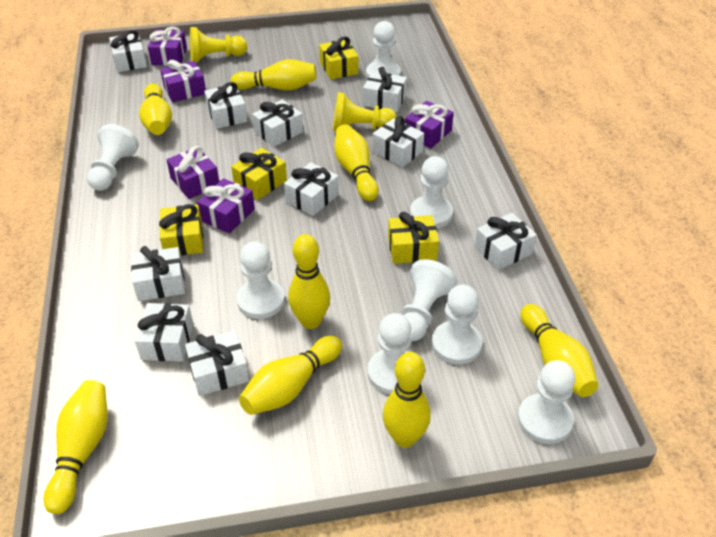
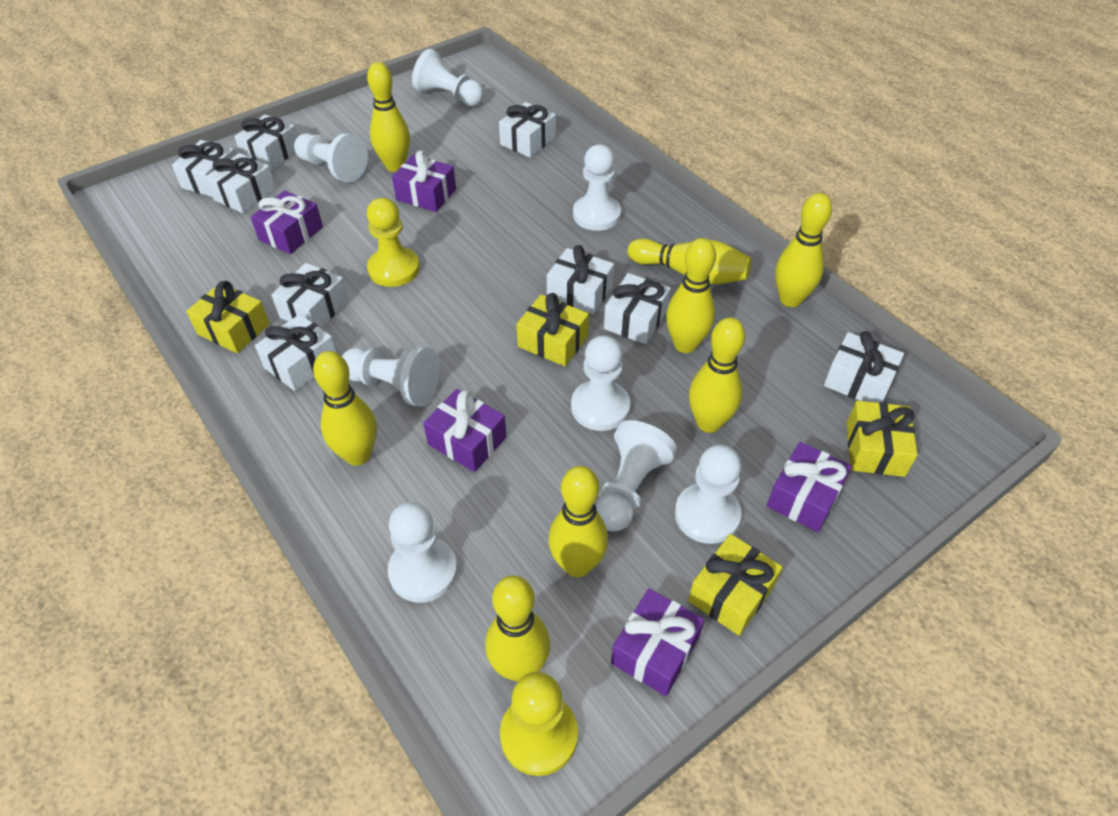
white gift: [109,30,147,72] [131,246,185,301] [135,303,193,362] [185,330,249,396] [204,82,247,129] [252,100,303,147] [284,162,339,216] [363,67,407,112] [372,116,424,167] [475,213,537,270] = 10 -> [172,140,236,197] [205,153,276,213] [235,115,298,171] [255,314,337,391] [271,263,348,328] [499,102,556,158] [547,245,614,314] [604,273,671,344] [824,331,904,403] = 9

